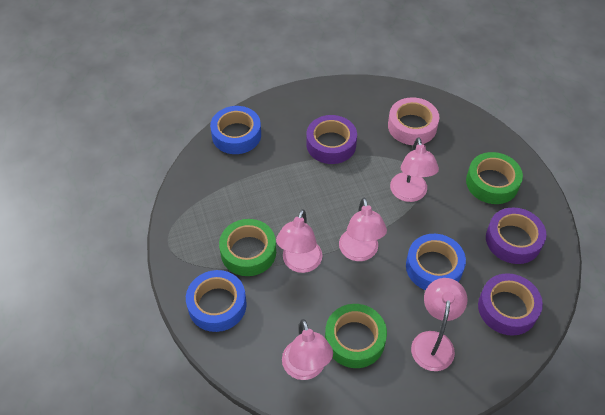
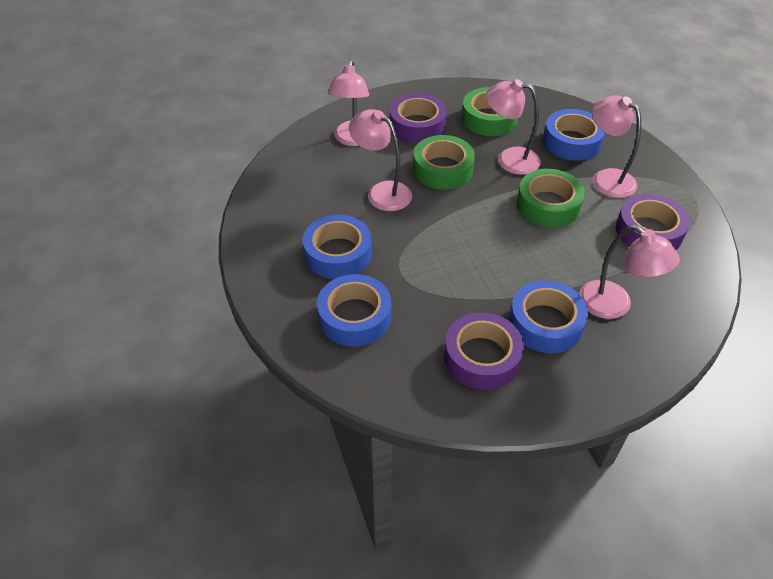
blue tape: [186,270,247,332] [210,106,261,154] [406,234,466,290] = 3 -> [303,215,372,279] [317,274,391,347] [509,280,588,353] [543,109,605,161] = 4
pink tape: [388,97,439,145] = 1 -> none = 0

